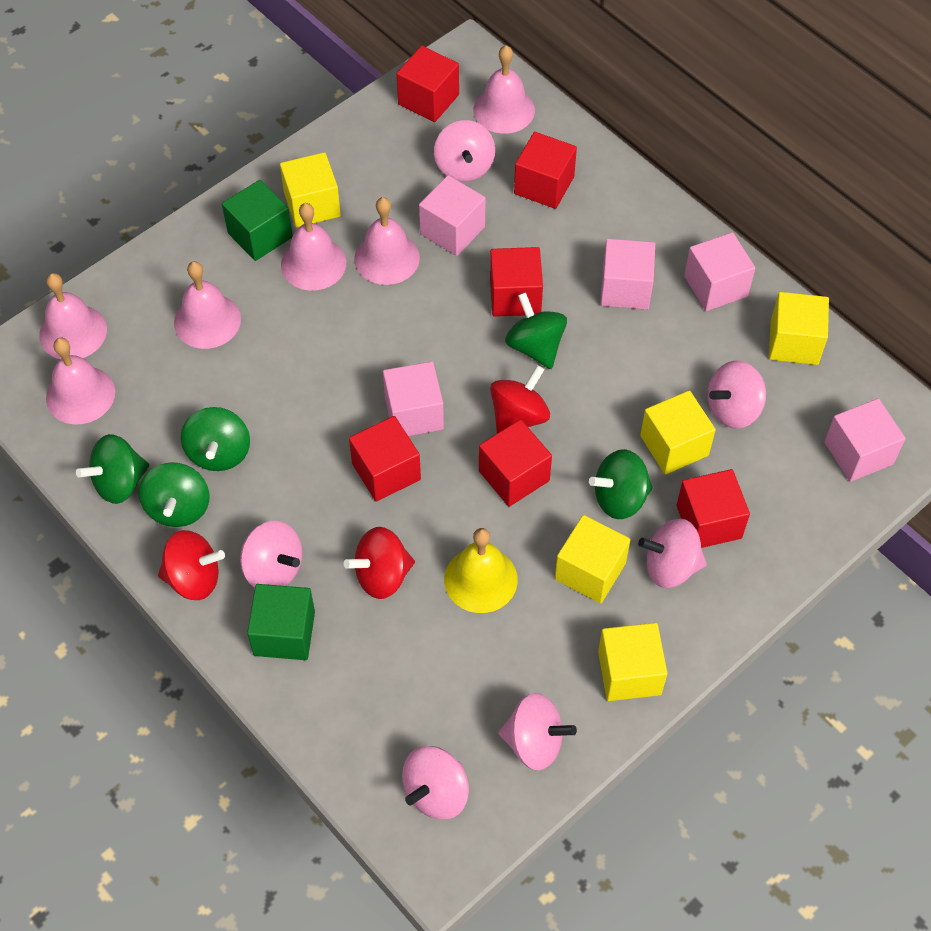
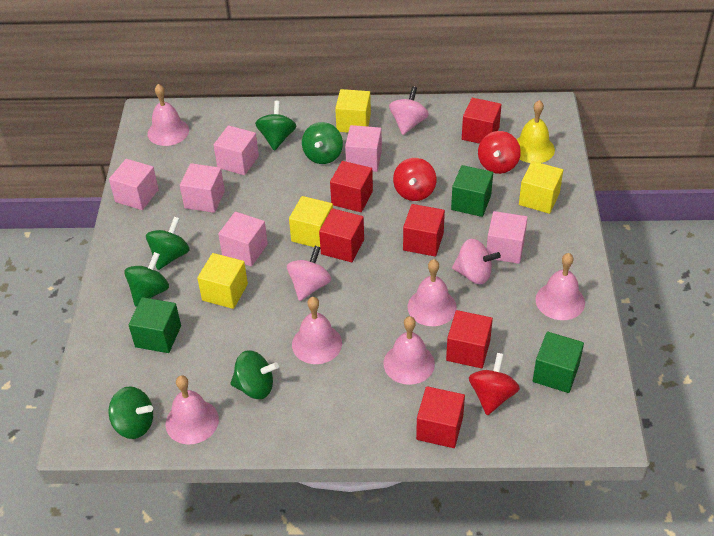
green cube: [222,180,293,261] [247,584,315,660] = 2 -> [129,297,181,353] [451,165,493,217] [533,332,584,393] = 3
green spinning top: [76,434,149,504] [139,462,210,527] [181,407,250,471] [505,292,567,369] [589,449,653,519] = 5 -> [108,386,153,439] [124,252,169,307] [146,217,190,270] [230,350,279,399] [255,101,296,151] [302,122,343,164] = 6
pink cube: [383,361,444,436] [419,175,486,256] [600,239,655,310] [684,232,755,311] [824,398,906,482] = 5 -> [109,159,159,210] [180,163,225,213] [214,125,259,175] [218,212,268,267] [345,125,382,172] [486,211,528,264] = 6
pink spinning top: [240,521,302,588] [402,746,469,820] [434,120,495,182] [498,693,577,770] [638,518,707,588] [708,361,766,429] = 6 -> [287,246,331,301] [389,86,429,135] [452,239,501,284] = 3
yellow cube: [280,152,341,227] [555,515,630,603] [598,623,667,701] [640,391,716,474] [769,292,829,365] = 5 -> [197,253,248,309] [289,196,333,247] [335,89,371,133] [519,161,563,214] = 4

